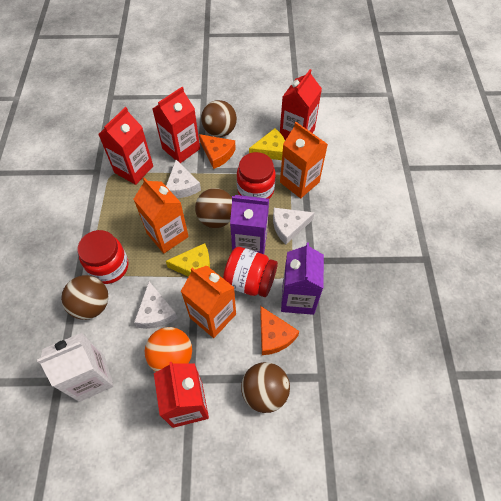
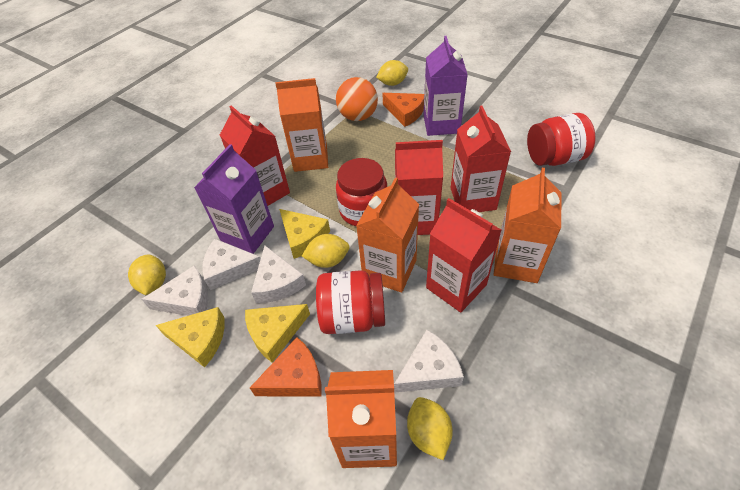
brown ball: [61,275,109,320] [195,188,232,228] [201,100,237,137] [241,362,290,413] = 4 -> none = 0
orange carton: [134,177,189,253] [181,266,236,338] [280,122,328,198] = 3 -> [275,78,328,172] [325,370,397,468] [356,177,419,292] [493,168,562,283] = 4
white carton: [37,333,114,402] = 1 -> none = 0
white cheese: [134,282,178,329] [166,160,201,198] [273,208,315,244] = 3 -> [142,265,208,316] [202,239,261,290] [251,245,306,303] [394,330,464,393] = 4
yellow cheese: [166,243,210,277] [249,128,285,160] = 2 -> [156,307,225,368] [245,304,310,363] [279,209,330,259] = 3
yellow lemon: none = 0 -> [128,254,166,295] [302,234,350,268] [376,60,408,86] [407,397,453,460] = 4

